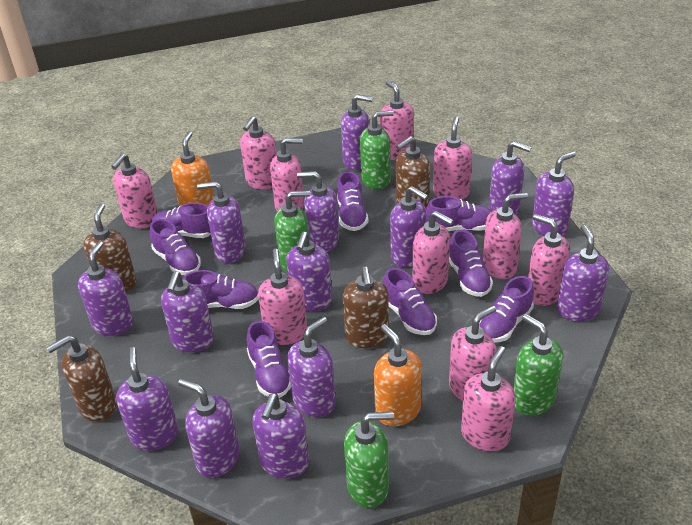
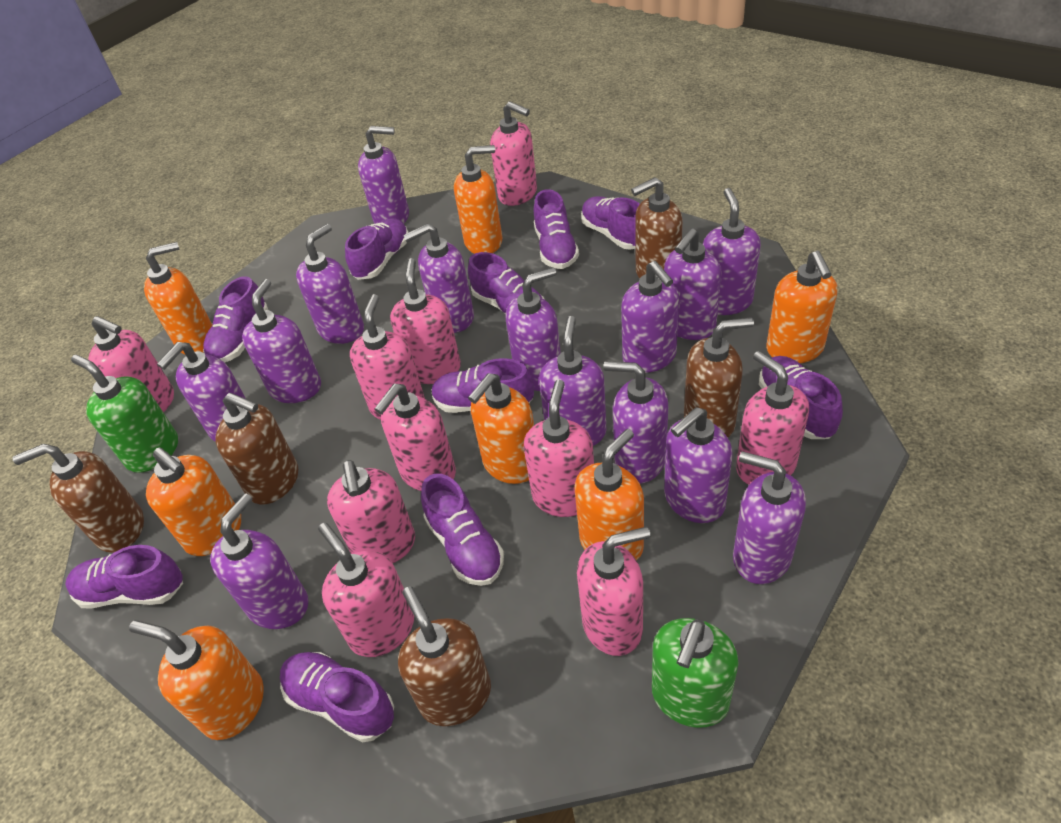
brown soap dispenser: [46,335,117,422] [83,203,136,292] [343,267,389,348] [396,136,430,208] = 4 -> [13,444,144,553] [215,393,298,505] [398,586,491,726] [631,177,683,279] [684,317,754,437] = 5
green soap dispenser: [274,190,310,272] [344,412,394,508] [360,111,394,189] [513,314,563,415] = 4 -> [71,355,178,473] [652,618,739,728] = 2
orange soap dispenser: [171,131,214,206] [374,324,422,426] = 2 -> [129,620,264,740] [144,242,213,354] [146,447,241,556] [454,145,502,254] [468,373,534,484] [575,429,644,560] [766,251,837,363] = 7
pink soap dispenser: [111,153,158,228] [240,116,277,190] [258,249,307,345] [270,138,304,211] [380,80,414,160] [413,211,454,294] [433,116,472,199] [449,305,497,401] [461,346,516,451] [483,193,528,279] [528,214,570,306] = 11 -> [88,316,174,412] [318,523,414,657] [327,460,415,563] [350,294,425,420] [375,384,456,491] [390,258,461,384] [490,101,537,206] [524,380,594,517] [577,527,651,656] [736,351,809,485] = 10
purple shoe: [150,219,201,275] [151,203,211,238] [182,270,259,309] [247,321,291,398] [337,171,368,231] [383,268,437,335] [426,196,492,231] [449,230,493,297] [479,276,534,342] = 9 -> [65,545,183,609] [203,276,268,363] [280,652,394,742] [345,218,408,280] [421,474,504,586] [431,358,534,413] [468,252,544,315] [534,189,579,269] [581,196,640,250] [759,356,843,439] = 10

